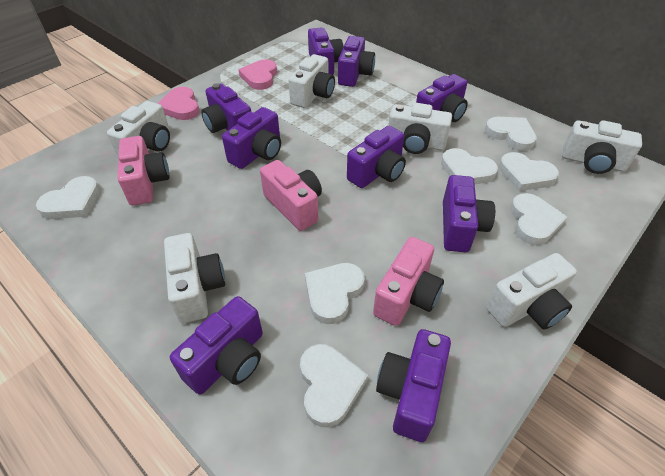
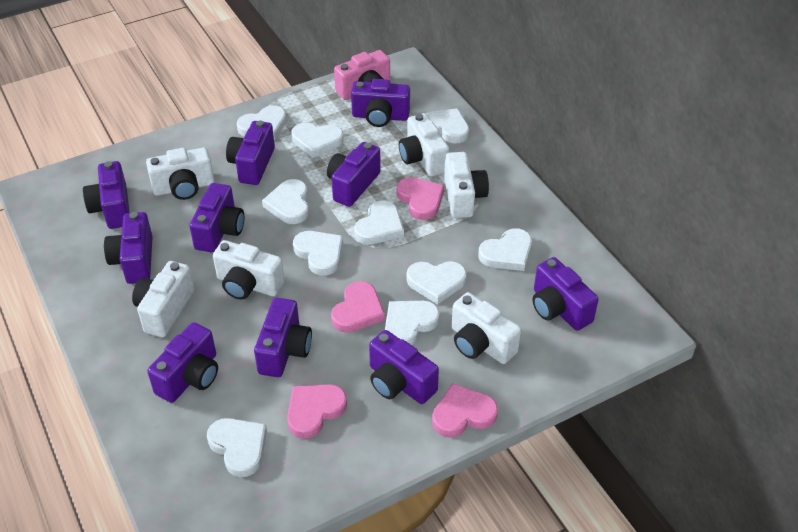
pink camera: [118,136,169,206] [260,160,322,231] [373,237,444,326] = 3 -> [334,50,390,100] = 1
pink heart: [157,87,199,120] [239,59,277,90] = 2 -> [287,384,347,439] [331,281,385,333] [396,177,444,220] [432,383,498,437] = 4
purple camera: [170,296,263,395] [201,83,251,133] [222,107,281,169] [308,27,344,75] [338,36,375,87] [347,126,406,188] [376,329,451,442] [416,74,468,122] [443,175,495,253] = 9 -> [83,161,129,229] [104,212,153,284] [147,322,218,403] [189,183,244,252] [226,121,275,185] [254,298,312,377] [327,142,381,207] [351,79,410,127] [369,330,439,404] [533,257,599,331] = 10
white heart: [36,176,100,219] [300,344,368,428] [305,263,365,324] [441,148,498,184] [485,117,537,151] [499,152,559,191] [510,193,567,245] = 7 -> [207,418,267,477] [237,106,287,140] [262,179,309,224] [291,123,344,158] [293,231,343,276] [354,200,404,245] [385,301,440,345] [406,261,467,304] [425,108,469,143] [478,228,532,271] = 10

